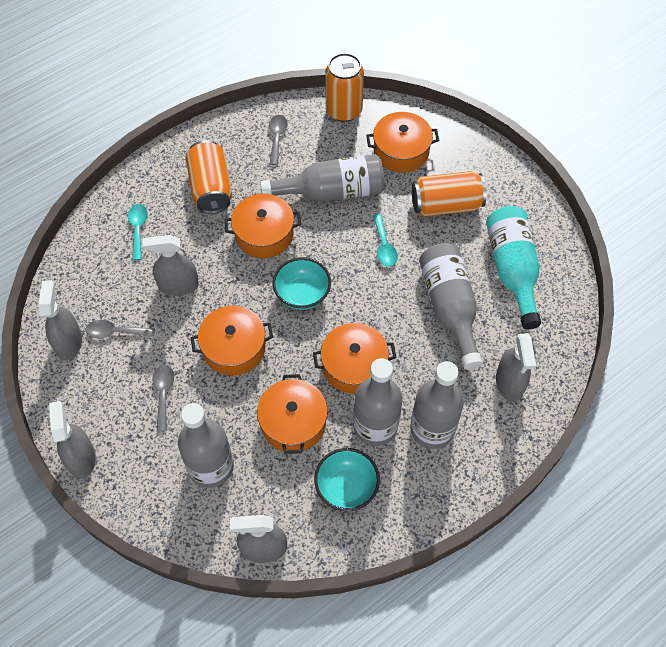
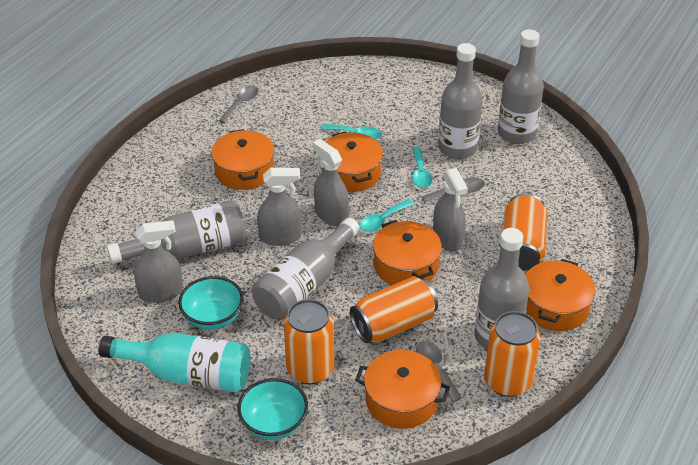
grey spray bottle: [38,280,82,360] [49,401,96,479] [142,235,199,296] [230,515,287,563] [496,333,536,402] = 5 -> [134,220,183,303] [257,168,302,246] [313,139,349,226] [433,168,468,252] = 4
orange can: [186,140,232,214] [325,53,364,122] [412,171,486,217] = 3 -> [284,299,334,384] [350,276,438,343] [484,311,540,397] [500,193,548,271] = 4
turquoise spoon: [128,204,148,260] [373,214,398,266] = 2 -> [321,124,382,140] [359,199,414,232] [412,147,433,188] = 3

